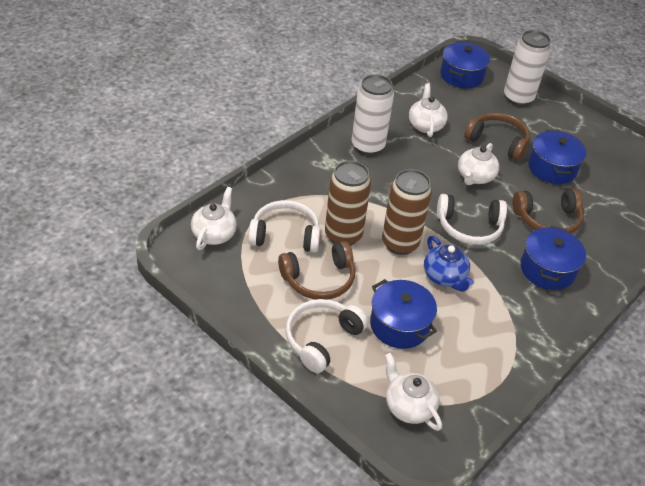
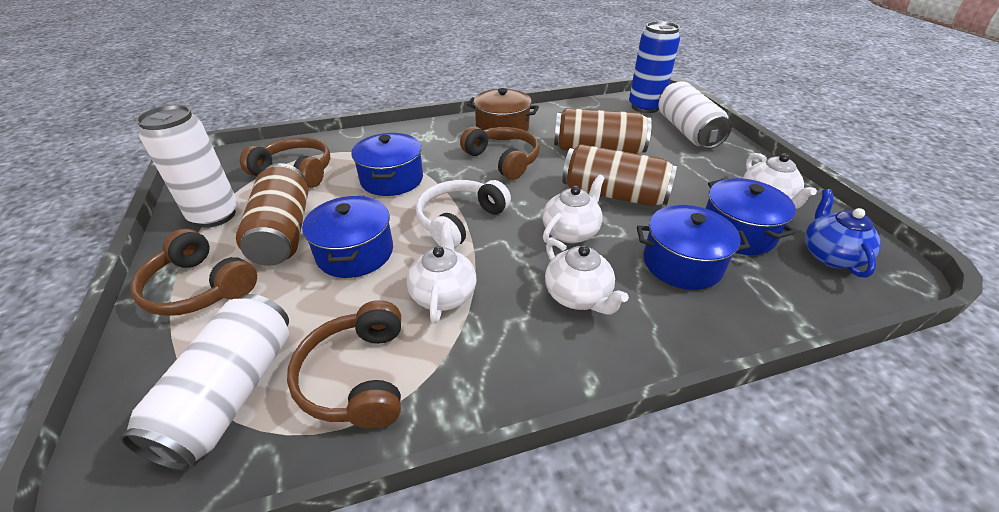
blue can: none = 0 -> [629,21,680,113] = 1
brown can: [325,161,371,246] [382,169,432,255] = 2 -> [236,163,308,266] [554,108,652,154] [562,144,677,206] = 3
brown headphones: [278,241,355,300] [464,112,530,161] [512,189,584,233] = 3 -> [130,229,257,316] [240,137,331,188] [287,300,401,429] [460,126,540,180] = 4
brown pot: none = 0 -> [467,88,539,140] = 1
white can: [352,74,394,155] [504,30,551,106] = 2 -> [120,294,289,471] [136,105,238,228] [659,81,732,149] = 3
white headphones: [248,200,321,252] [286,299,368,373] [437,194,507,245] = 3 -> [416,180,511,249] = 1

